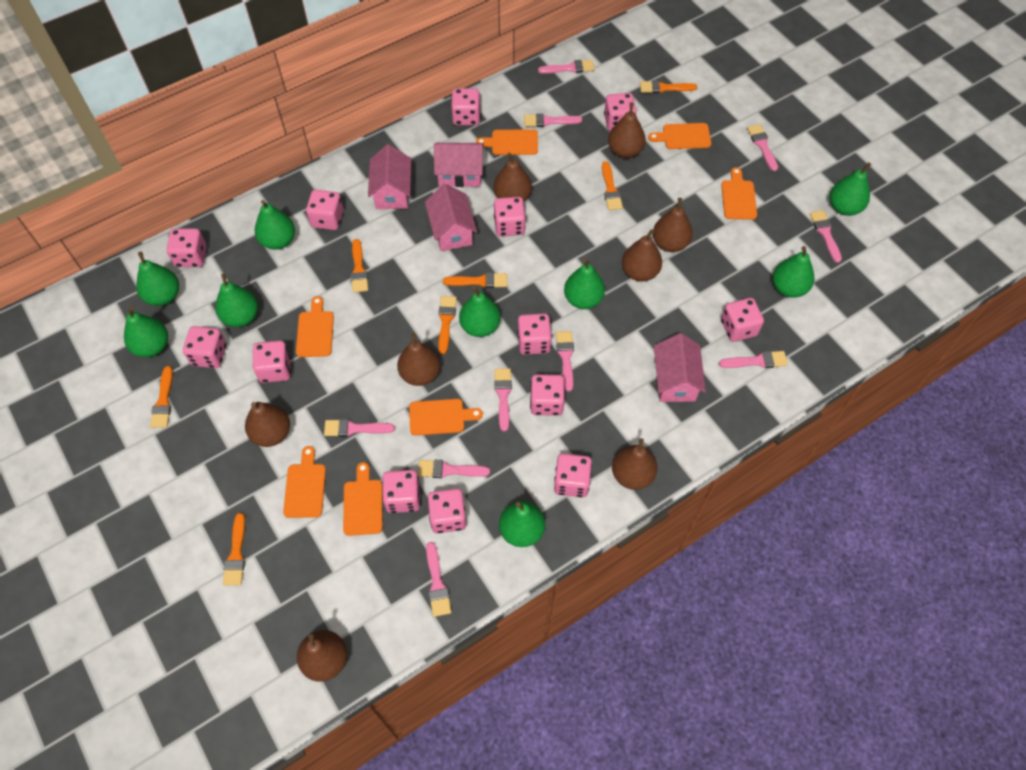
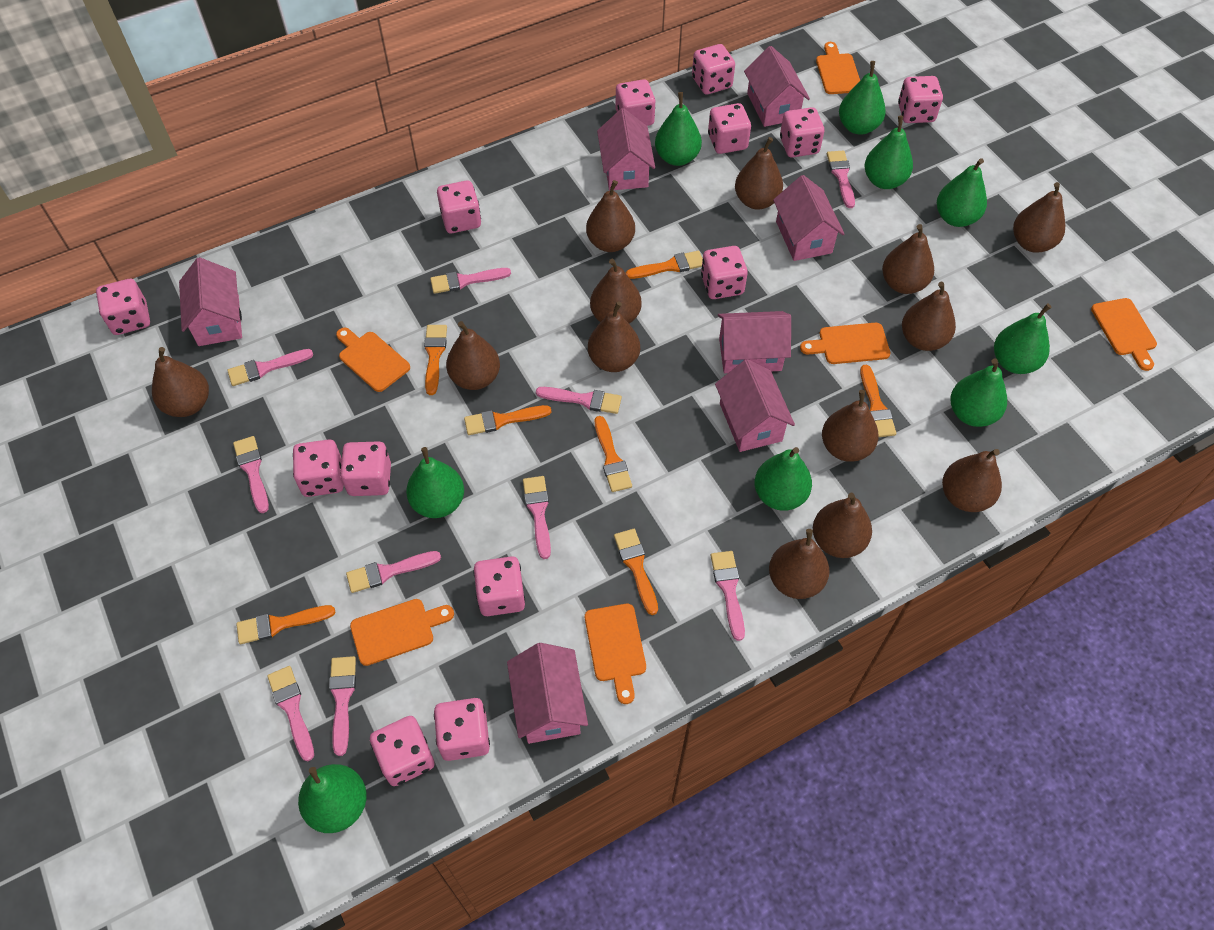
brown pear: [245,402,290,447] [297,630,347,682] [397,333,440,386] [494,152,532,202] [608,102,646,158] [612,439,658,490] [622,229,662,282] [653,198,693,252] = 8 -> [152,347,209,417] [446,321,500,390] [586,180,635,252] [588,301,640,372] [590,259,642,324] [735,137,783,210] [769,529,830,599] [813,493,872,558] [822,390,879,462] [882,224,934,294] [902,282,956,351] [942,449,1002,512] [1013,182,1065,253] = 13
orange cutting board: [283,446,326,518] [296,296,334,357] [343,462,383,536] [409,399,483,436] [476,129,538,155] [648,123,711,149] [721,167,757,220] = 7 -> [336,328,410,392] [350,599,454,666] [585,604,646,704] [800,323,890,364] [816,42,860,94] [1091,298,1157,371] = 6
pink house: [368,144,411,209] [425,184,477,251] [434,143,484,187] [654,333,706,402] = 4 -> [179,257,242,346] [507,643,588,744] [597,108,655,190] [715,359,795,452] [718,311,791,373] [744,46,810,127] [773,175,845,261] = 7

